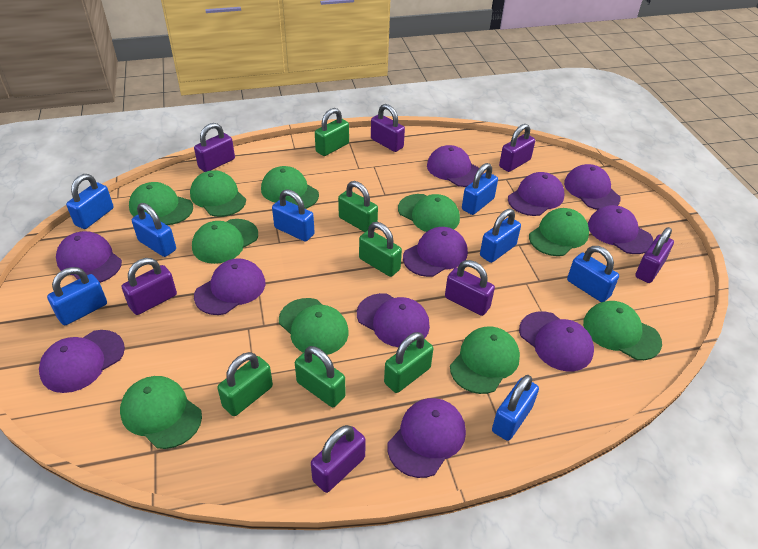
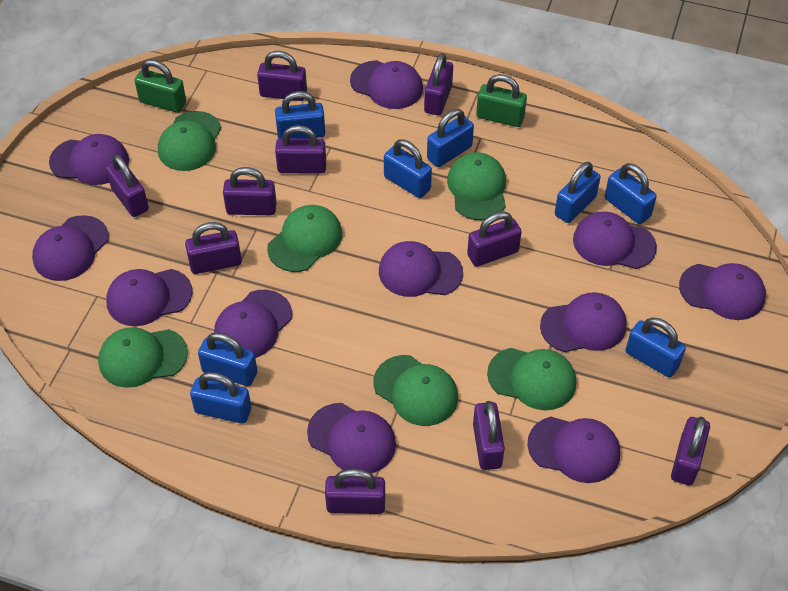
green cap: [120,376,202,449] [129,182,193,225] [190,170,246,217] [192,219,258,264] [261,166,319,209] [279,298,349,355] [398,194,460,232] [450,327,520,394] [529,208,589,256] [583,301,662,360] = 10 -> [98,327,188,388] [158,111,221,171] [267,205,342,272] [374,355,458,426] [447,152,506,220] [487,348,577,410] = 6
green padlock: [217,352,273,416] [295,346,346,407] [315,108,349,156] [338,181,378,232] [359,222,402,277] [384,332,433,393] = 6 -> [135,59,186,113] [476,74,527,127] = 2
purple padlock: [122,258,177,315] [194,123,235,172] [311,425,366,493] [371,104,405,152] [445,260,495,316] [499,124,535,172] [635,227,674,283] = 7 -> [106,154,149,217] [185,222,242,274] [223,167,277,215] [257,51,307,101] [275,125,326,174] [325,469,385,514] [424,53,453,115] [467,211,522,267] [473,401,505,470] [671,417,710,485] = 10

